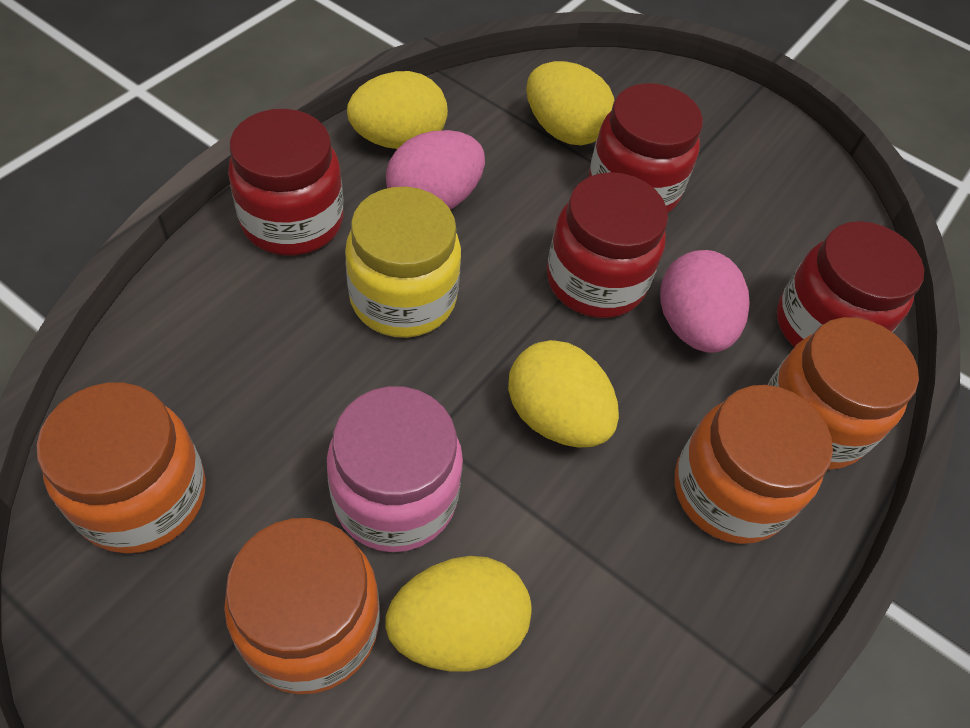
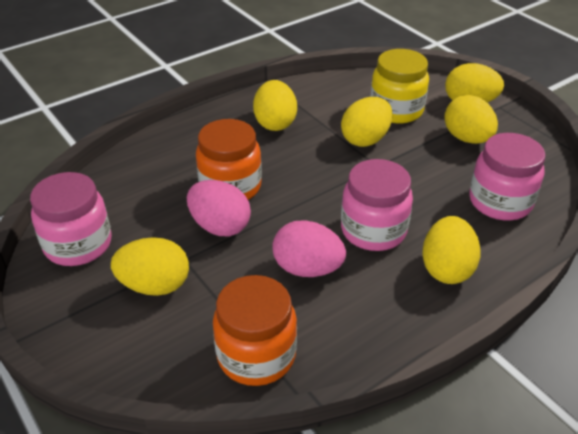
orange jar: [36,383,206,554] [224,518,379,694] [675,385,833,544] [767,317,919,470] = 4 -> [196,119,262,200] [213,275,297,386] = 2
pink jar: [327,386,463,552] = 1 -> [30,172,112,266] [341,159,413,251] [469,133,545,221] = 3
red jar: [228,109,343,255] [547,172,668,318] [589,83,703,213] [777,221,924,347] = 4 -> none = 0
yellow egg: [347,71,448,149] [385,556,532,672] [508,340,619,448] [526,61,614,145] = 4 -> [111,237,189,296] [253,80,297,131] [341,97,393,147] [422,216,481,284] [444,95,498,144] [445,63,504,103] = 6

